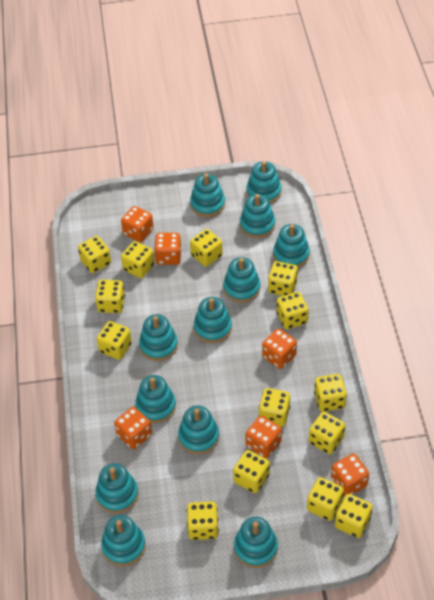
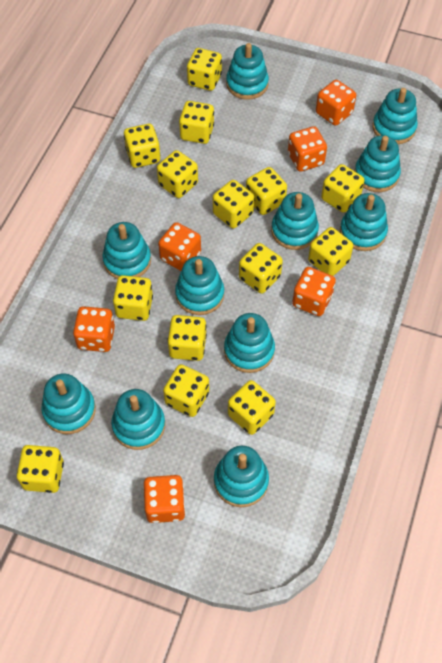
turquoise stacking toy: [95,463,139,513] [101,515,146,566] [135,375,176,423] [139,314,178,361] [178,406,219,454] [190,173,225,217] [194,297,232,343] [223,257,260,303] [234,517,278,568] [240,194,275,238] [247,161,281,204] [273,224,310,268] = 12 -> [41,373,96,434] [102,222,151,279] [111,389,165,450] [175,256,224,315] [214,446,269,507] [224,313,275,373] [226,43,269,100] [271,192,319,250] [340,193,388,251] [354,135,401,192] [373,88,418,144] = 11

